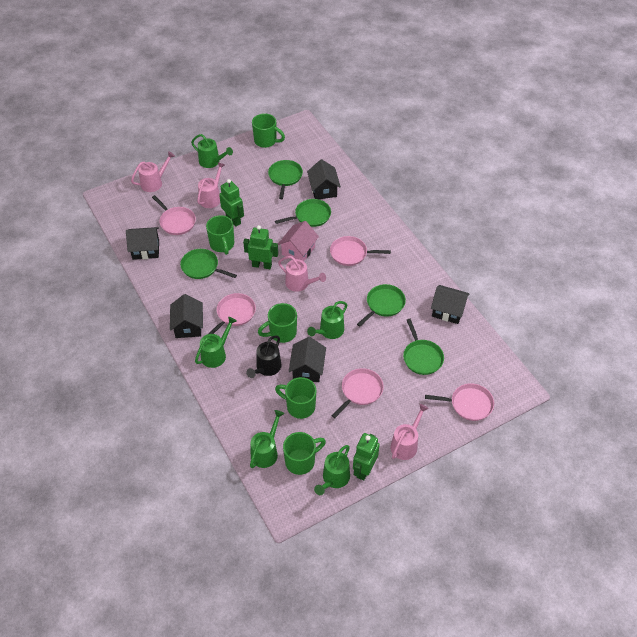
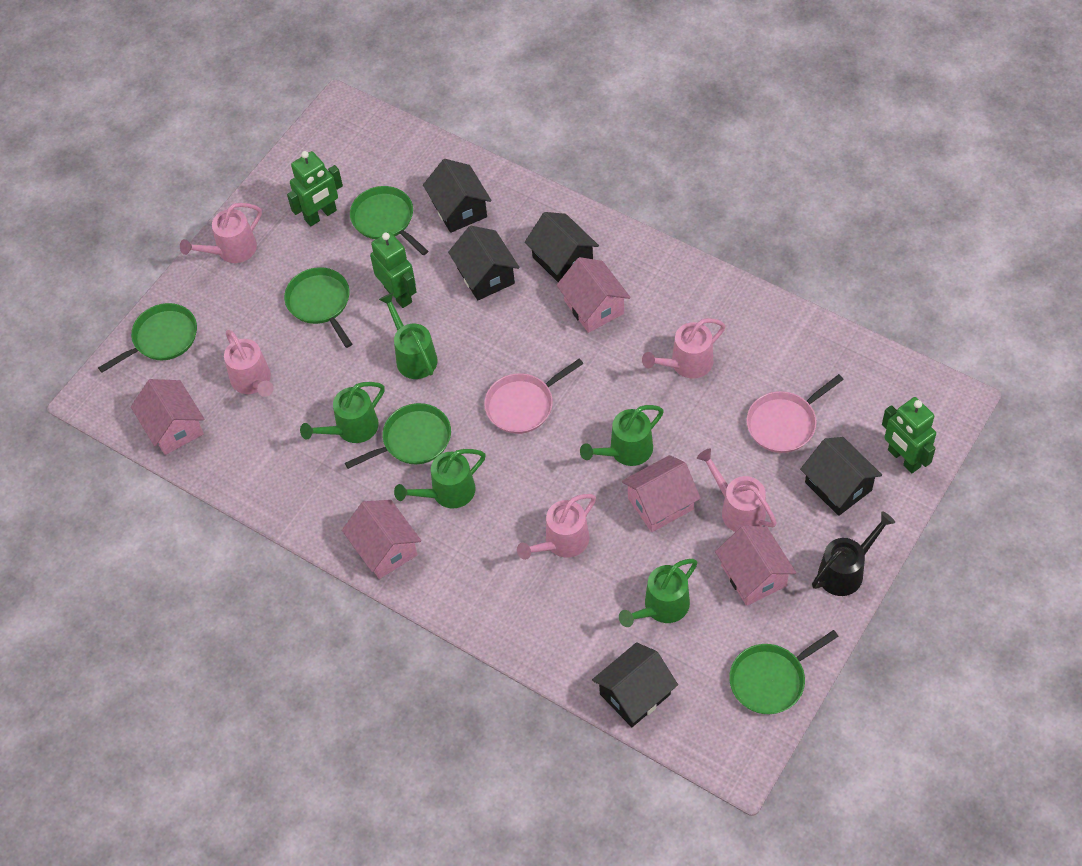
green mug: [206,215,234,255] [252,113,285,148] [258,303,297,343] [275,377,317,419] [283,432,326,475] = 5 -> none = 0
pink house: [278,221,319,261] = 1 -> [131,379,204,455] [342,500,421,579] [556,257,631,333] [622,455,701,532] [715,526,796,606] = 5
pink pan: [152,195,196,235] [208,293,256,334] [330,236,391,266] [331,368,384,418] [425,383,494,421] = 5 -> [484,358,583,434] [746,374,844,453] = 2
pink watering can: [131,151,175,192] [197,162,225,208] [278,256,326,292] [390,404,429,460] = 4 -> [180,203,262,263] [224,330,274,397] [517,494,596,560] [642,318,725,379] [697,448,777,532] = 5

